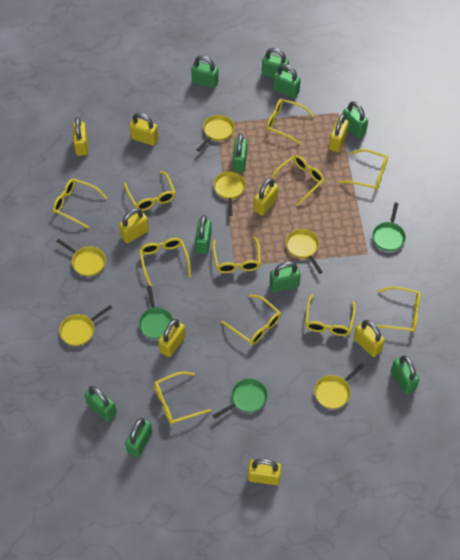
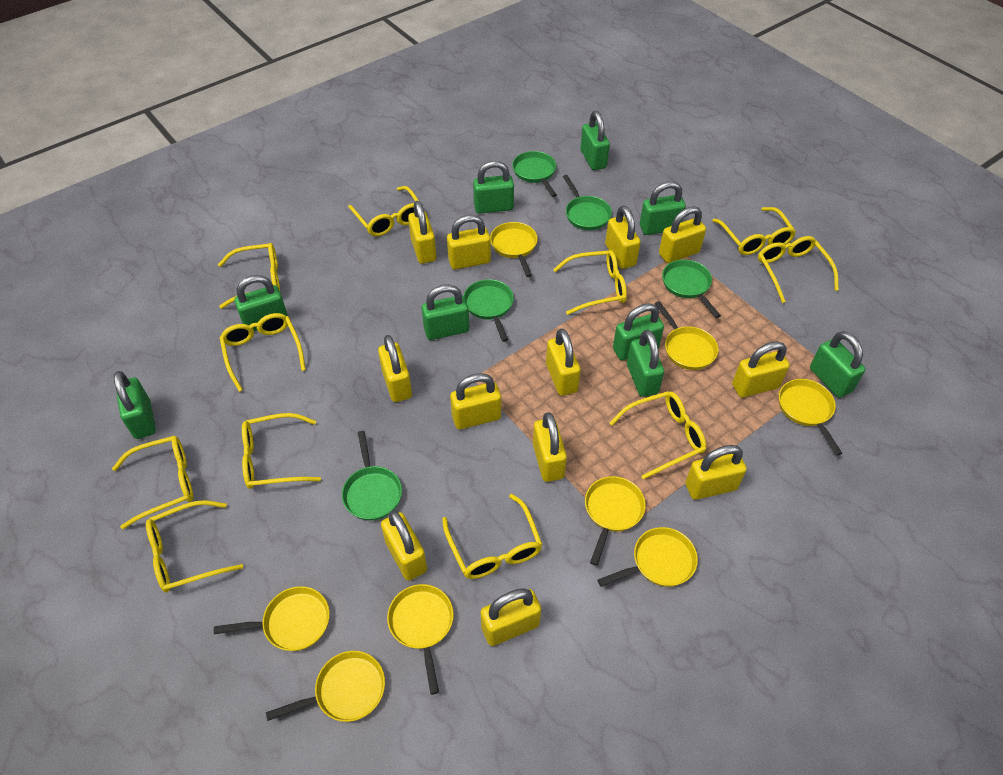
green padlock: [85,386,117,422] [125,418,152,457] [191,55,219,88] [195,215,212,254] [233,133,247,172] [262,48,289,78] [269,262,301,292] [273,64,301,98] [343,101,368,138] [391,355,420,394] = 10 -> [114,371,156,439] [234,275,288,331] [422,284,469,340] [473,161,514,214] [580,111,610,170] [613,303,664,360] [627,330,664,397] [640,181,686,235] [810,331,865,398] = 9
green pan: [139,286,173,339] [213,379,268,419] [372,203,406,251] = 3 -> [342,431,402,521] [464,279,514,342] [512,151,557,197] [563,175,612,230] [662,260,721,318] = 5
yellow padlock: [73,117,88,156] [119,208,149,243] [130,113,159,146] [158,319,186,357] [248,459,282,485] [254,178,279,216] [328,114,349,152] [354,320,385,357] = 8 -> [378,335,412,402] [381,510,427,581] [408,201,436,264] [447,215,491,270] [450,373,501,429] [481,588,541,646] [533,412,567,482] [546,328,581,396] [605,206,641,269] [659,206,706,263] [685,445,747,500] [732,341,790,398] = 12
yellow pan: [56,239,106,276] [59,305,112,346] [197,115,234,152] [213,171,246,216] [286,229,323,274] [314,363,364,409] = 6 -> [214,586,330,651] [266,651,385,722] [387,584,454,695] [490,222,538,277] [585,476,646,566] [597,527,698,587] [655,301,718,370] [779,379,843,456] = 8

